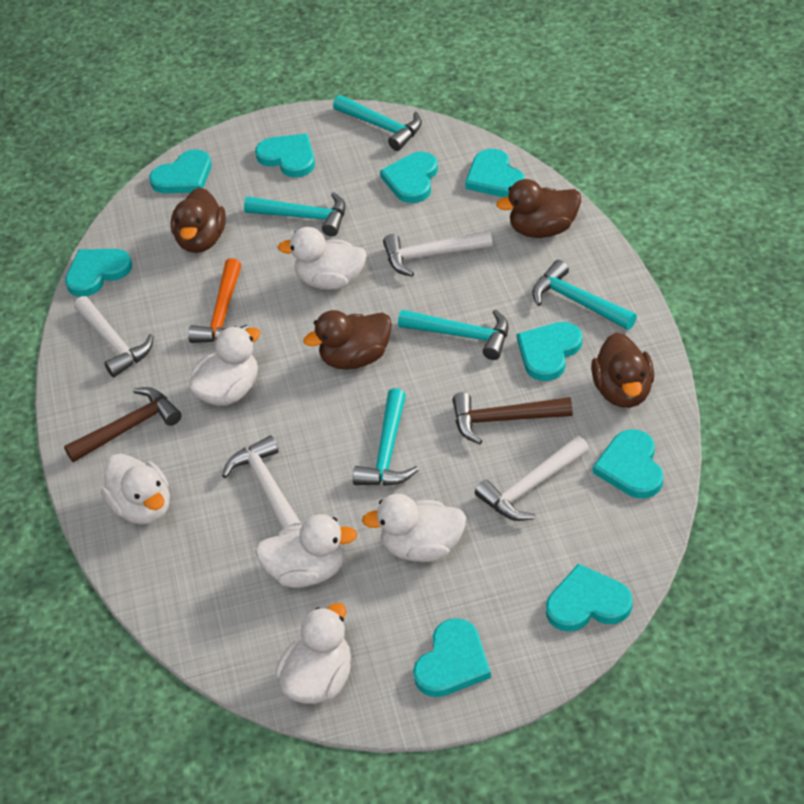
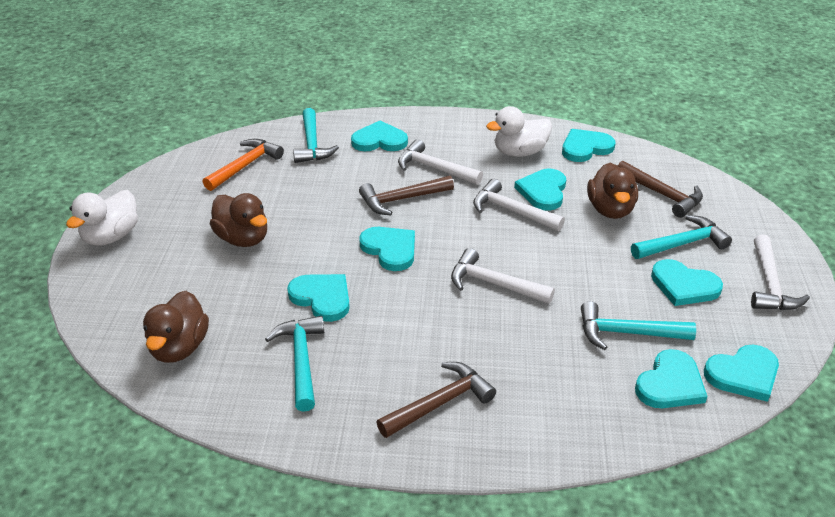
brown duck: [171,187,226,253] [303,310,392,370] [496,179,581,238] [591,333,654,408] = 4 -> [143,291,209,363] [210,193,267,247] [587,163,638,219] = 3
brown hammer: [64,387,182,463] [452,392,573,444] = 2 -> [359,176,454,215] [376,362,496,438] [618,161,703,218] = 3
turquoise hammer: [244,192,346,236] [333,95,422,151] [353,388,419,486] [398,310,509,360] [532,260,637,330] = 5 -> [265,316,324,412] [293,108,339,163] [581,301,696,350] [631,215,732,259] = 4
turquoise heart: [65,249,132,297] [149,149,212,193] [255,134,315,177] [380,152,438,203] [413,618,491,697] [465,149,525,197] [517,322,583,381] [546,564,633,631] [593,429,663,498] = 9 -> [287,274,350,322] [351,121,408,152] [359,227,415,271] [514,169,566,211] [562,129,616,162] [635,349,708,408] [651,259,723,306] [704,344,779,402] = 8
white duck: [101,453,170,525] [188,326,260,406] [255,514,357,588] [276,603,351,704] [278,227,367,290] [362,494,467,562] = 6 -> [66,190,138,246] [486,106,552,157] = 2

